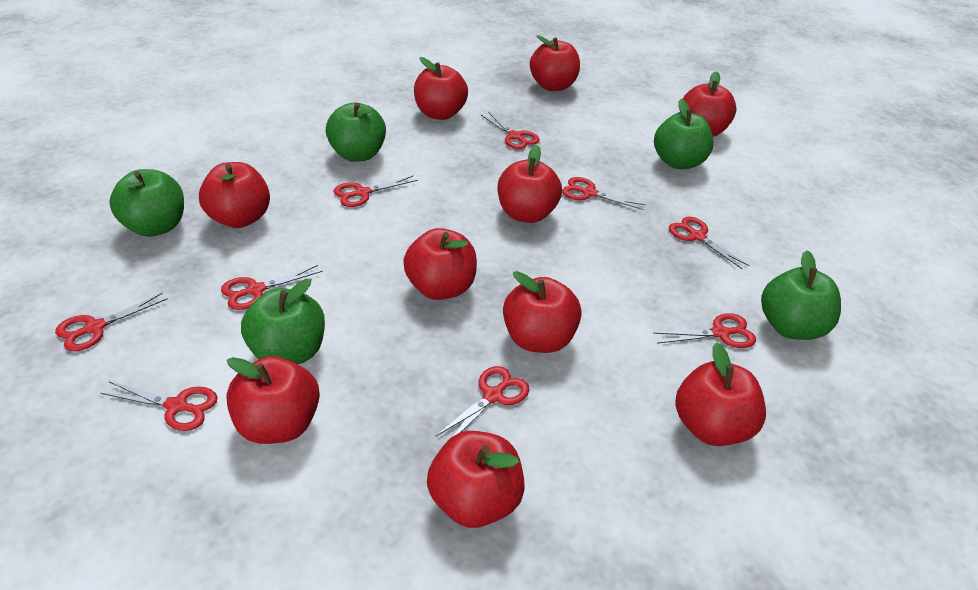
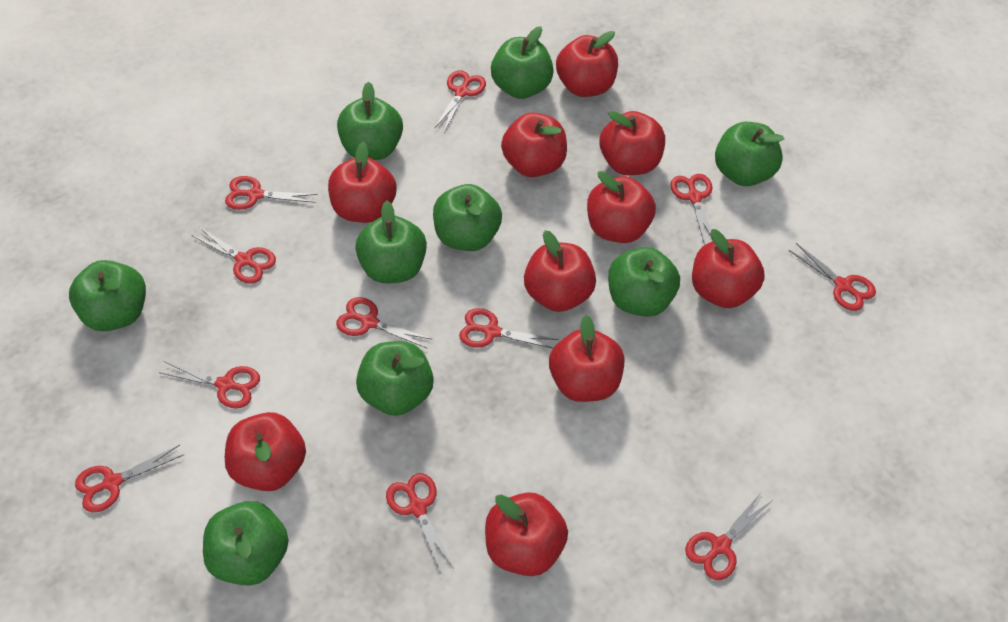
green apple: [109,169,184,237] [241,279,325,364] [326,103,386,162] [654,99,713,169] [761,250,841,340] = 5 -> [69,260,146,331] [203,501,289,586] [337,82,403,160] [355,201,427,283] [356,341,434,416] [433,184,502,251] [491,26,554,99] [608,247,680,317] [715,122,784,186] = 9
red scissors: [55,293,168,351] [101,382,218,431] [221,265,322,310] [334,176,418,207] [436,366,529,436] [481,112,540,149] [562,177,646,210] [653,313,756,348] [669,217,749,269] = 9 -> [75,445,184,512] [159,361,260,409] [191,227,276,284] [225,176,318,210] [336,297,433,349] [386,473,454,573] [434,71,486,132] [459,308,559,349] [670,174,713,245] [685,493,771,580] [788,243,876,311] = 11

